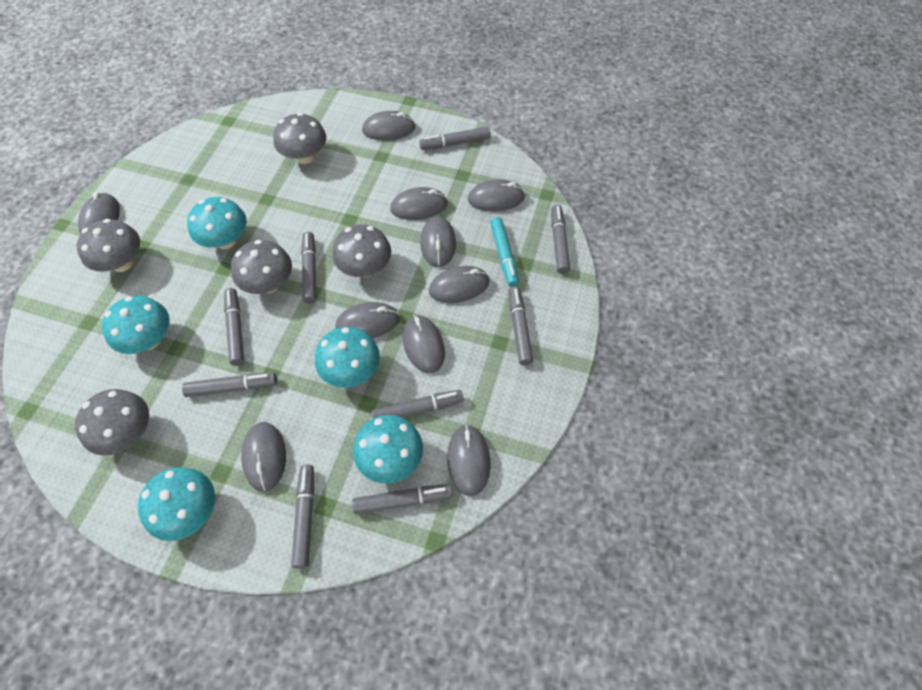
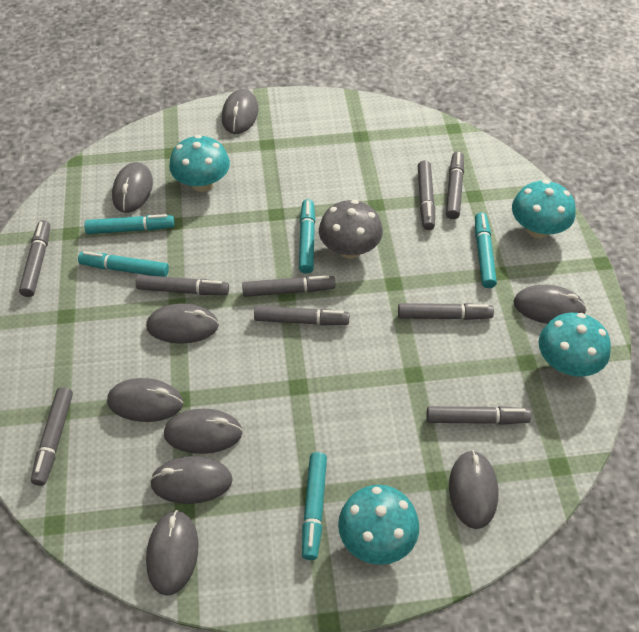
grey mouse: [78,192,120,234] [241,422,286,492] [335,302,400,338] [362,111,416,141] [390,187,448,220] [403,315,445,373] [420,216,456,267] [429,266,489,303] [447,425,491,496] [468,179,525,212] = 10 -> [107,378,183,422] [112,162,153,213] [146,303,219,344] [146,510,199,596] [150,456,233,504] [164,409,243,454] [222,89,259,134] [449,450,498,529] [513,285,587,324] = 9
grey mushroom: [75,389,149,455] [77,219,140,272] [231,240,292,294] [273,113,326,164] [332,224,391,277] = 5 -> [319,200,383,259] = 1
turquoise marker: [490,217,519,287] = 1 -> [78,251,169,277] [84,214,175,234] [299,199,315,274] [302,452,327,560] [475,212,497,288] = 5
turquoise mushroom: [102,296,170,354] [138,467,215,541] [187,197,247,249] [315,327,380,388] [353,415,423,484] = 5 -> [169,135,230,192] [338,485,419,565] [512,180,576,238] [539,313,611,377] = 4

